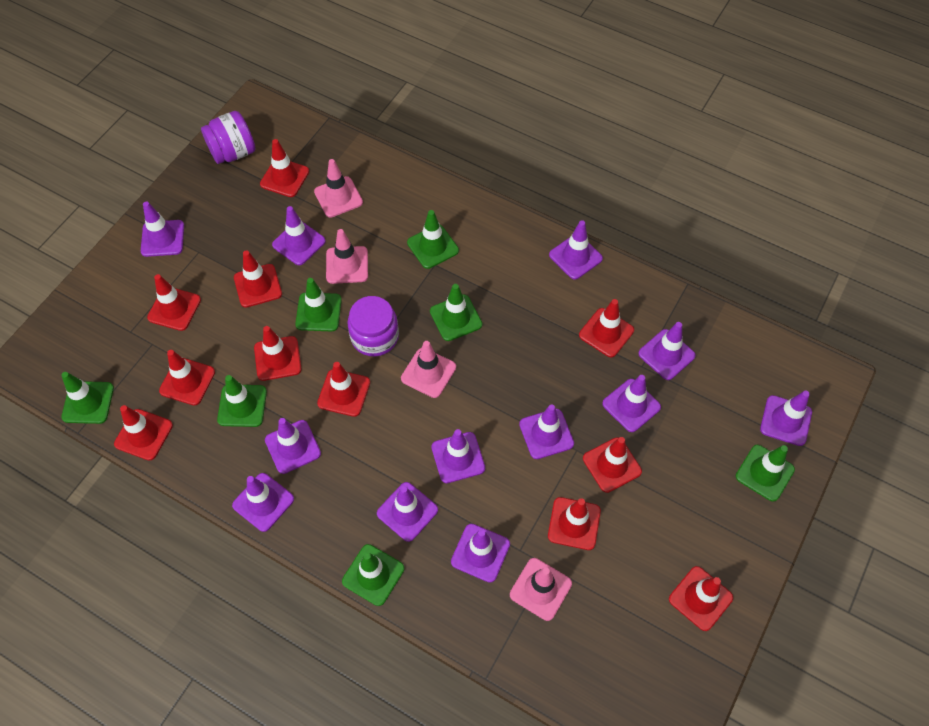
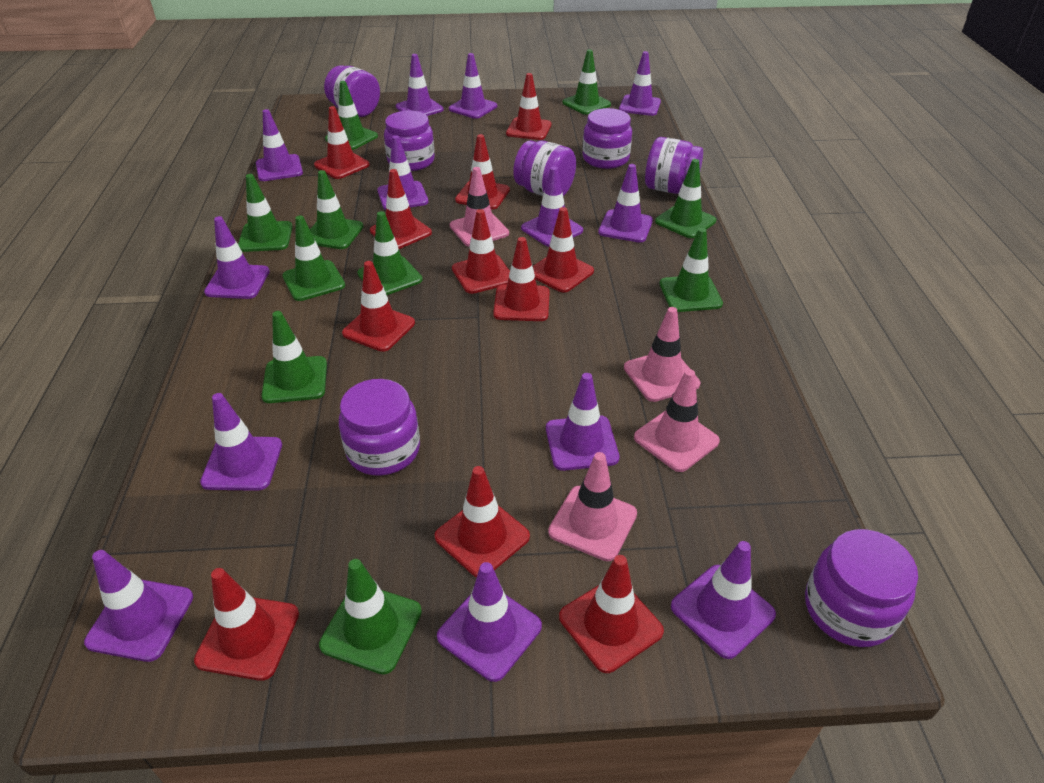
green traffic cone: [61,372,114,424] [217,375,267,427] [295,278,342,332] [342,544,404,606] [407,210,459,269] [430,284,482,341] [736,445,795,502] = 7 -> [238,174,293,252] [261,311,327,403] [282,215,345,301] [310,170,364,249] [319,559,422,674] [325,81,378,150] [357,211,423,295] [562,49,611,115] [655,159,716,238] [660,228,723,312] = 10
purple jar: [201,111,255,164] [348,296,399,357] = 2 -> [324,66,380,117] [339,379,420,476] [384,111,435,171] [513,140,576,196] [582,108,632,169] [645,137,703,194] [805,529,918,647] = 7
purple traffic cone: [141,202,184,257] [232,473,294,532] [265,418,321,474] [272,206,326,265] [377,482,438,542] [431,429,485,483] [451,524,510,583] [519,404,574,459] [549,220,603,280] [602,375,661,432] [638,322,696,380] [760,391,812,446] = 12 -> [84,550,193,662] [200,393,282,491] [204,216,270,299] [256,109,303,181] [377,135,428,210] [396,54,444,116] [437,562,542,682] [449,53,497,119] [521,167,583,247] [546,373,620,471] [598,164,653,242] [619,51,661,116] [671,541,776,659] = 13

